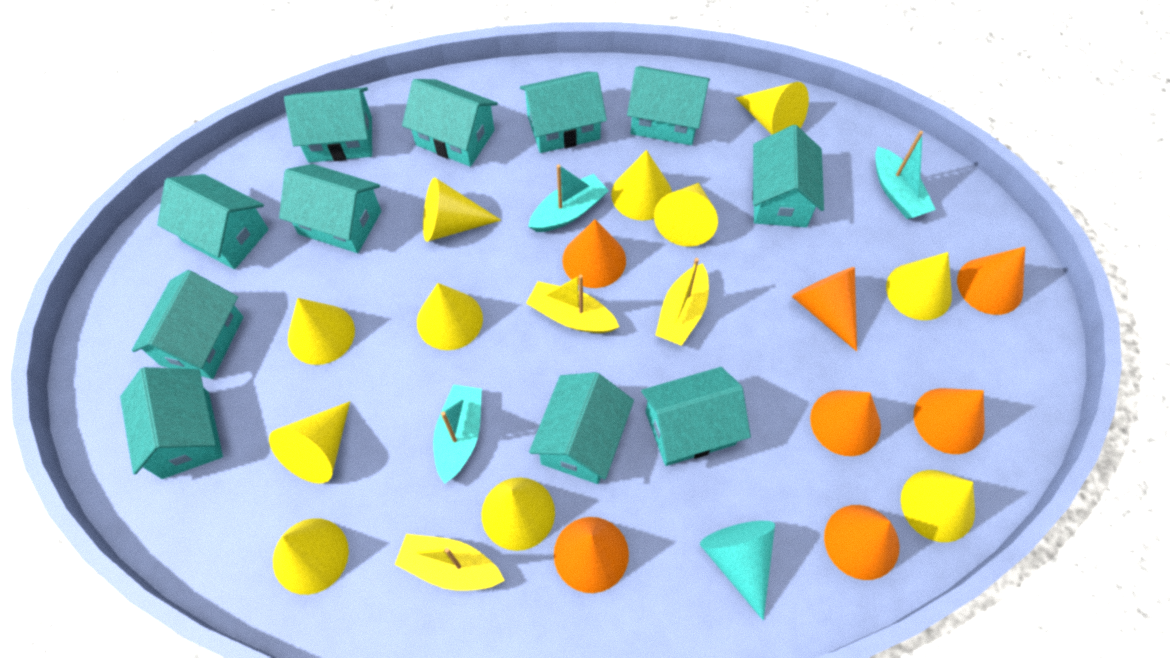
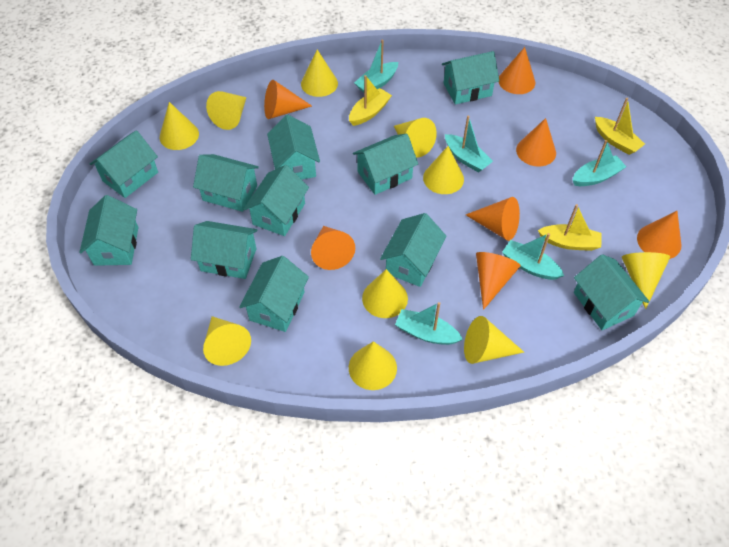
turquoise boat: [433,385,482,484] [528,164,609,232] [875,131,936,219] = 3 -> [354,40,398,93] [395,302,463,345] [445,115,493,173] [502,233,564,280] [573,140,626,186] = 5
turquoise cone: [700,521,775,620] = 1 -> none = 0
yellow cone: [269,401,350,483] [273,518,349,595] [288,298,355,365] [417,283,483,350] [423,178,501,242] [482,478,555,551] [611,150,672,221] [654,183,718,247] [736,82,809,135] [886,252,952,320] [901,470,975,542] = 11 -> [159,102,199,150] [203,316,251,366] [206,91,246,130] [301,50,338,97] [349,341,397,390] [362,269,408,318] [394,118,437,158] [423,146,464,194] [464,316,524,364] [621,252,670,309] = 10

